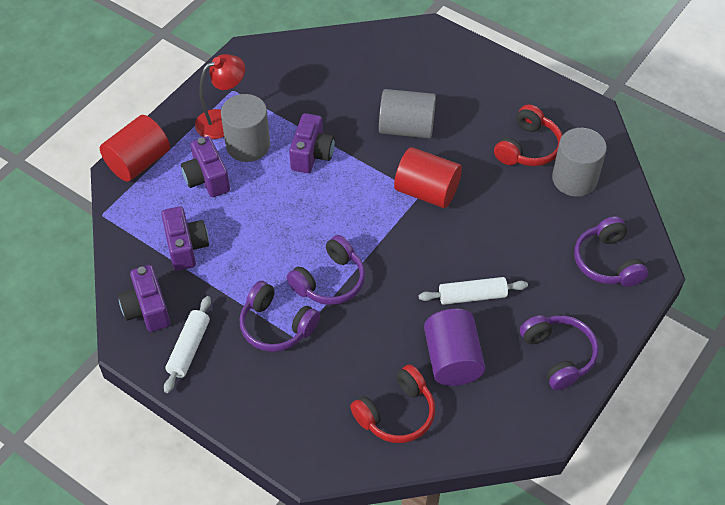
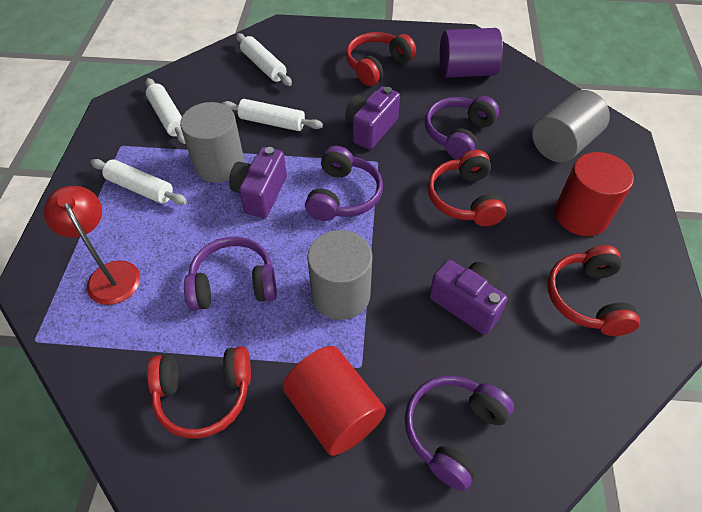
purple camera: [118,265,170,332] [161,206,209,271] [181,136,230,197] [289,113,335,173] = 4 -> [229,147,287,218] [345,86,400,150] [429,260,508,335] = 3
red headphones: [350,365,435,443] [494,104,562,166] = 2 -> [147,346,251,439] [346,32,416,86] [428,150,507,226] [547,245,640,336] = 4
white rolling pin: [164,296,211,393] [419,277,528,305] = 2 -> [90,159,187,205] [145,78,186,144] [221,99,323,131] [236,33,292,86] = 4

